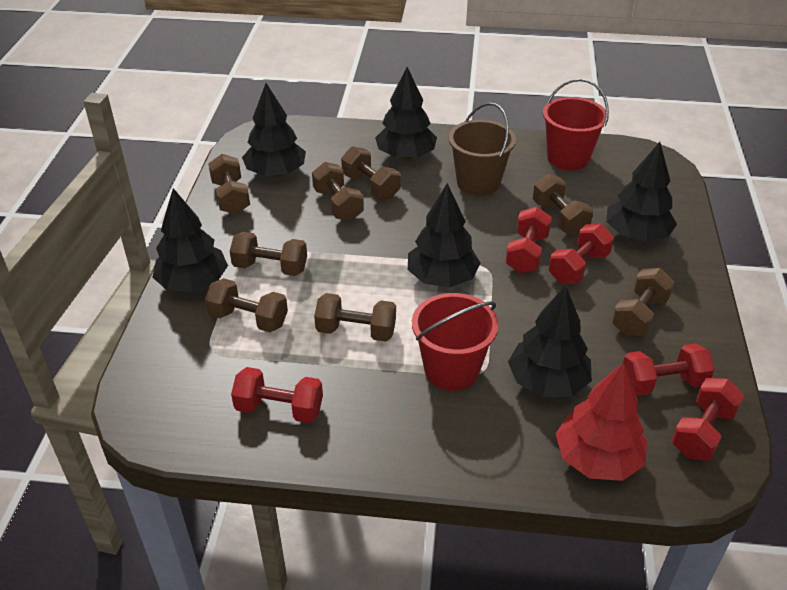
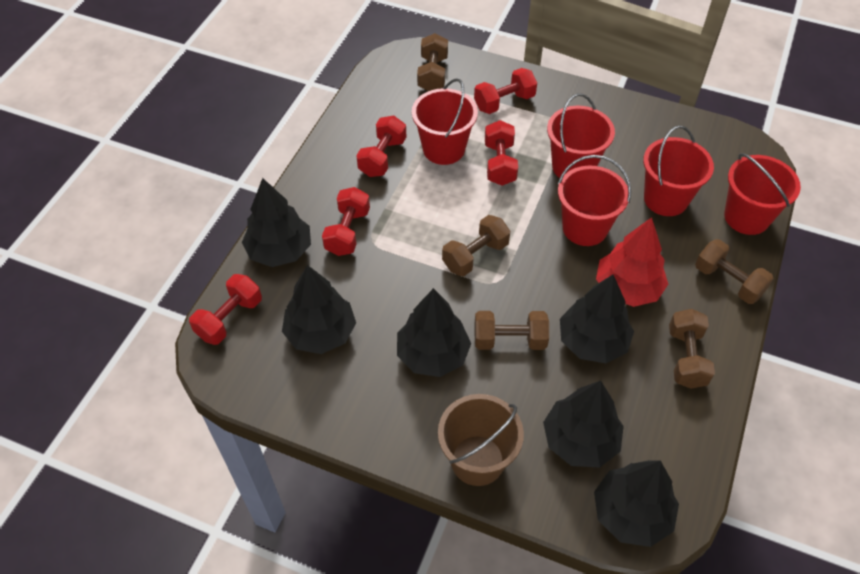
brown dumbbell: [205,278,288,332] [208,154,250,214] [230,232,307,276] [312,162,364,221] [314,293,396,342] [341,146,401,200] [533,174,593,235] [612,268,674,336] = 8 -> [417,33,448,91] [442,215,510,276] [475,311,549,350] [669,309,715,389] [695,239,774,304] = 5
red bucket: [412,293,499,391] [543,79,609,170] = 2 -> [412,78,478,165] [547,93,615,178] [558,155,631,246] [643,125,714,216] [724,153,801,235] = 5

